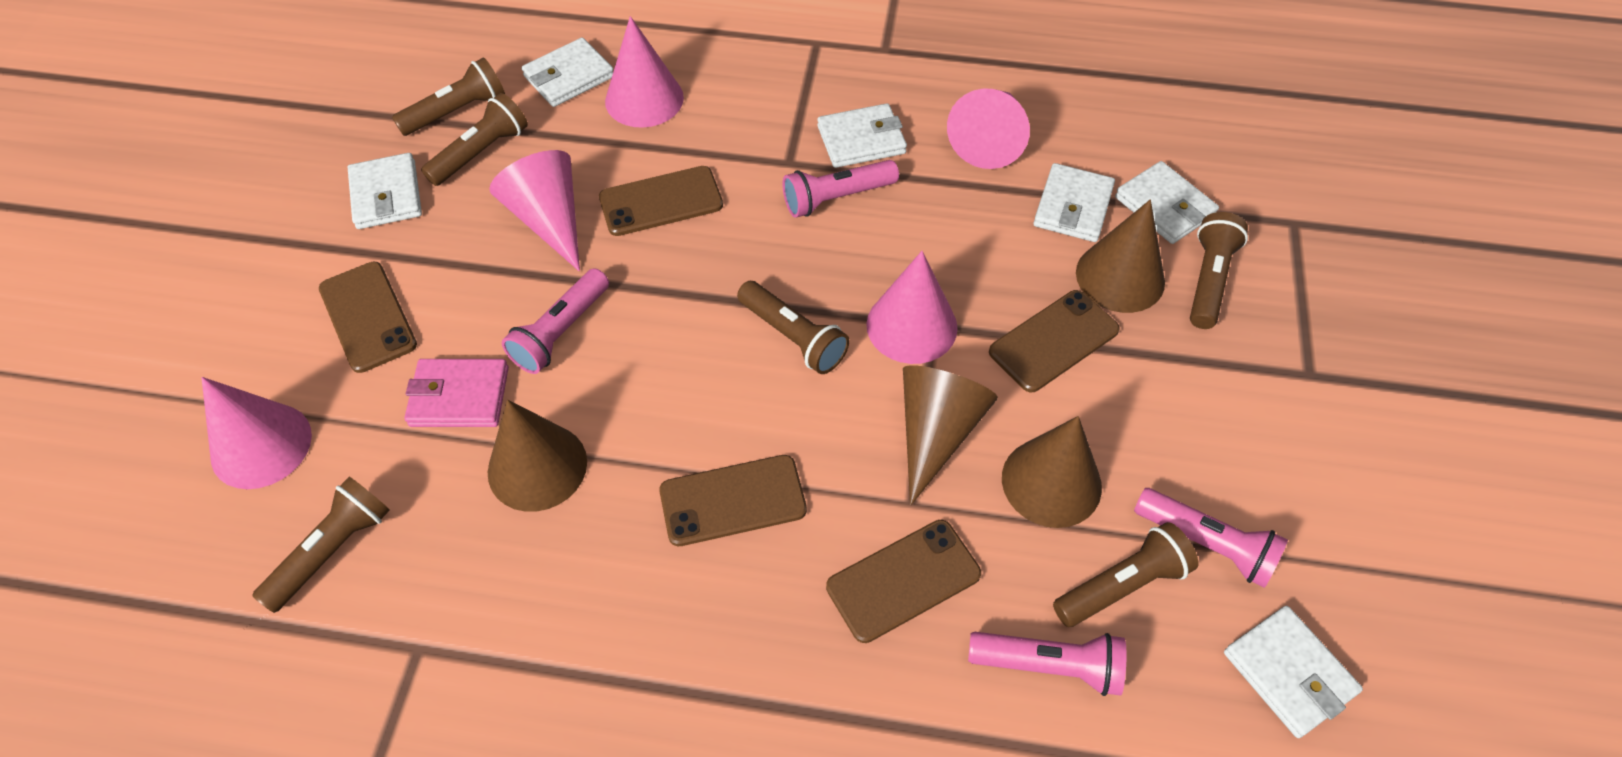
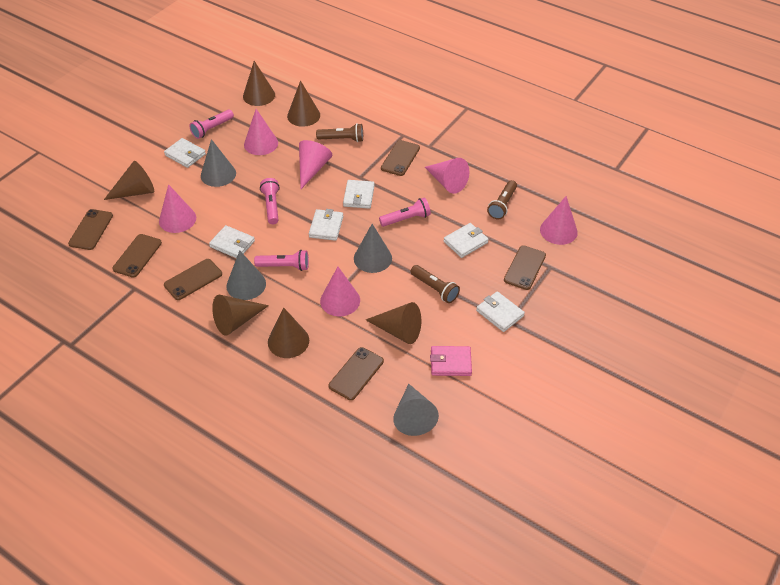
brown cone: [488,400,587,512] [903,365,998,505] [1002,416,1102,528] [1076,200,1165,313] = 4 -> [104,161,154,200] [212,295,269,336] [243,61,275,106] [268,307,309,358] [287,80,320,127] [366,302,421,344] = 6
brown flashlight: [252,477,390,613] [392,57,505,136] [421,93,528,186] [737,281,850,374] [1053,522,1198,627] [1190,212,1248,329] = 6 -> [316,123,363,142] [410,265,460,303] [487,180,517,219] = 3
brown phone: [319,262,417,373] [599,166,723,236] [659,455,807,546] [826,520,981,643] [989,290,1120,392] = 5 -> [68,209,113,250] [112,234,162,278] [164,259,222,300] [328,347,384,400] [381,140,420,176] [504,245,546,290] = 6
grey cone: none = 0 -> [201,139,236,187] [226,250,266,300] [354,224,392,273] [393,384,439,436] = 4
pink cone: [201,377,312,489] [489,150,580,271] [605,16,684,128] [866,251,958,364] [947,88,1030,169] = 5 -> [159,184,196,233] [244,109,278,155] [299,140,332,189] [320,267,360,316] [425,158,469,194] [540,196,578,245] = 6

